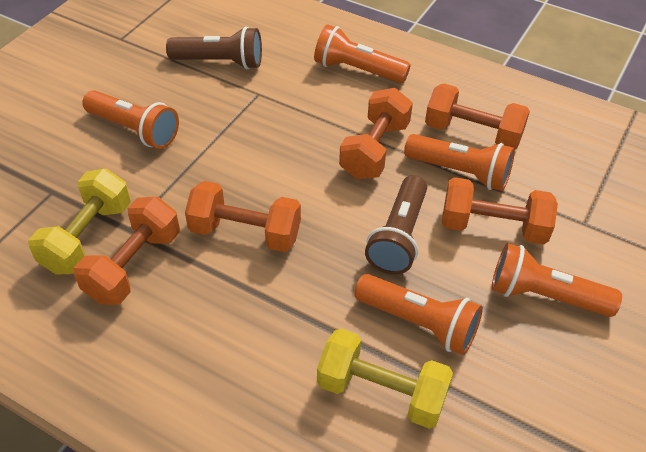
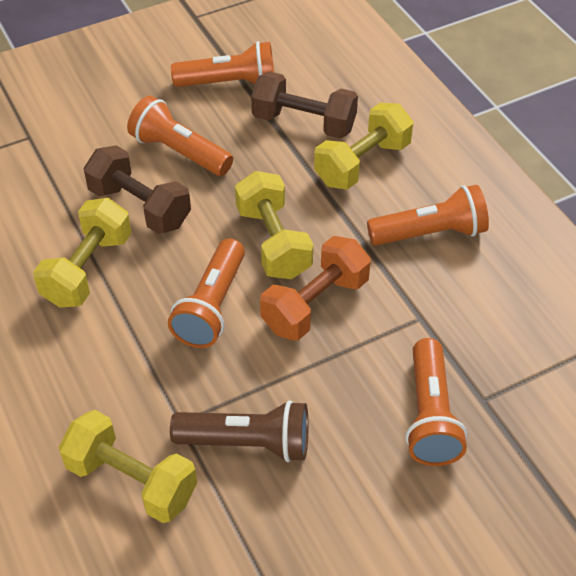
brown dumbbell: none = 0 -> [83,145,191,234] [251,71,358,138] = 2
brown flashlight: [166,26,262,69] [365,175,427,275] = 2 -> [170,400,308,462] = 1
orange dumbbell: [74,197,180,305] [185,181,301,252] [339,88,413,179] [425,83,530,149] [442,177,558,245] = 5 -> [260,236,371,341] = 1
yellow dumbbell: [28,169,131,275] [317,328,453,429] = 2 -> [33,198,132,307] [59,410,197,523] [235,171,313,279] [314,103,413,190] = 4

